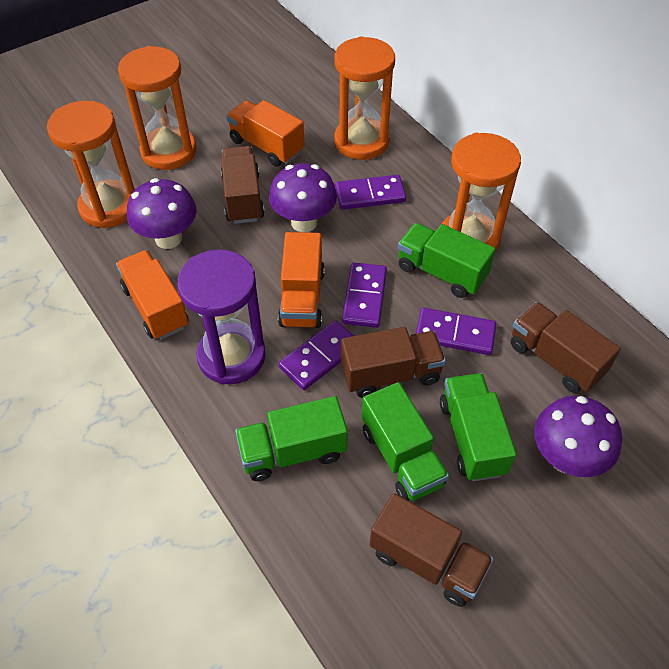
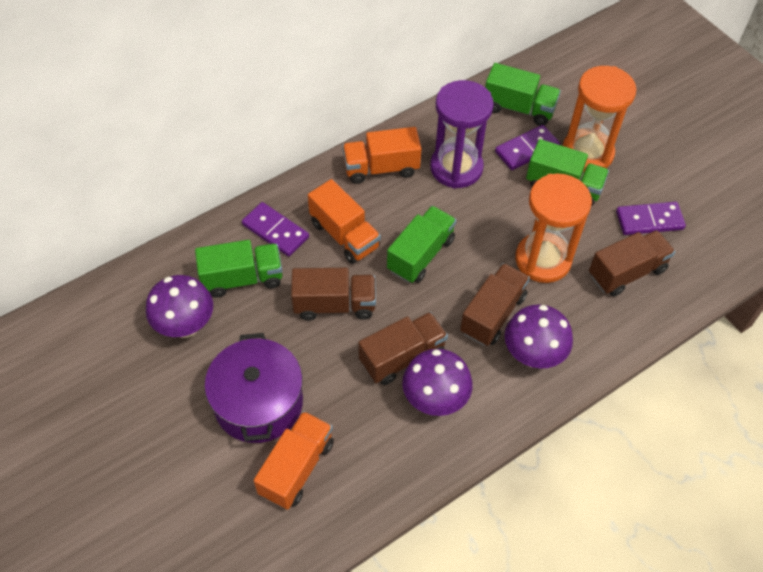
orange hourglass: [47,101,135,229] [118,46,196,170] [335,36,395,160] [442,133,521,252] = 4 -> [515,174,592,283] [562,66,636,172] = 2
purple domino: [279,320,354,390] [335,175,406,210] [342,263,387,328] [416,308,496,355] = 4 -> [242,202,309,256] [495,125,560,170] [616,202,686,235] = 3
purple pot: none = 0 -> [205,333,303,443] = 1

